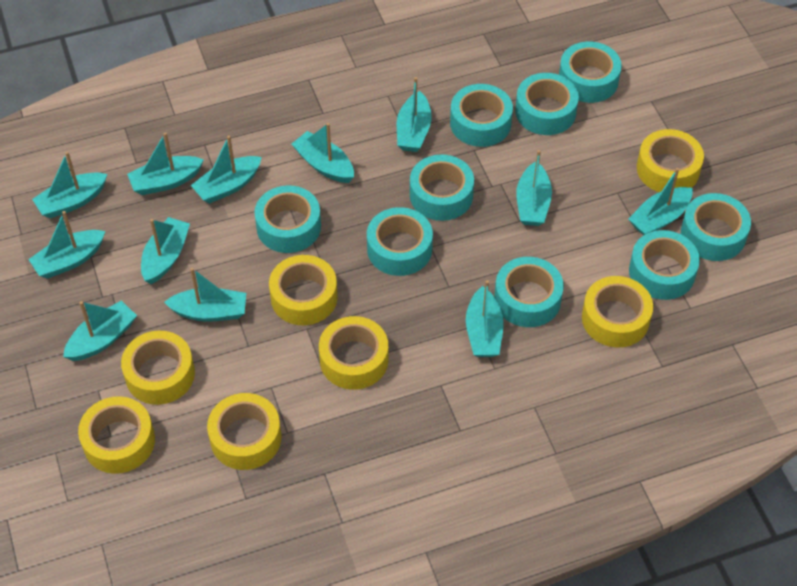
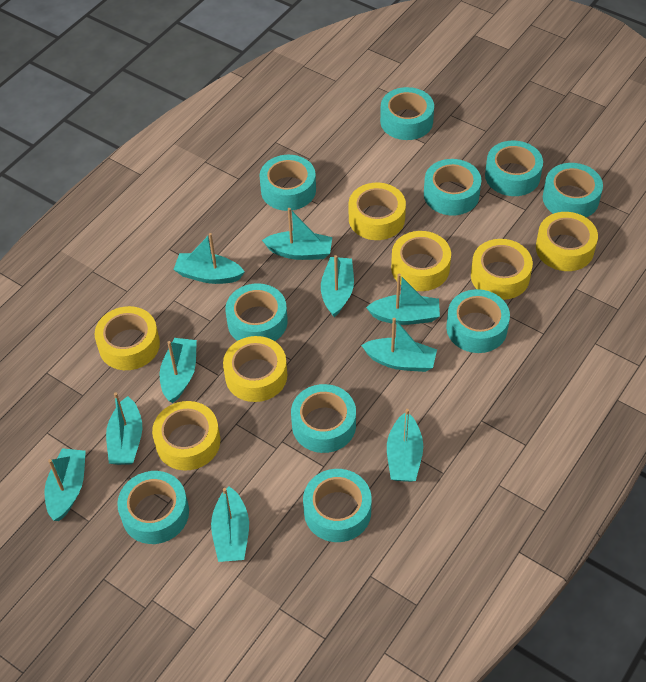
turquoise boat: [28,211,105,279] [32,151,107,218] [63,301,137,361] [127,132,204,195] [141,217,190,284] [164,268,246,322] [191,135,262,204] [291,123,354,183] [397,77,432,152] [466,280,504,357] [516,150,552,226] [628,168,692,235] = 12 -> [45,448,86,521] [106,393,142,465] [160,338,197,403] [173,233,245,284] [211,486,249,562] [262,208,332,260] [321,255,354,317] [361,318,437,372] [366,274,440,325] [387,409,423,482] = 10
turquoise tape: [254,185,321,253] [367,207,433,276] [410,155,474,221] [450,84,513,147] [494,257,564,327] [515,73,579,135] [559,42,622,103] [629,230,700,300] [681,193,751,261] = 9 -> [117,471,189,544] [225,283,288,341] [260,155,316,211] [291,384,356,453] [303,469,372,542] [380,87,434,140] [424,159,481,215] [446,289,510,353] [485,141,543,196] [543,163,603,217] = 10

